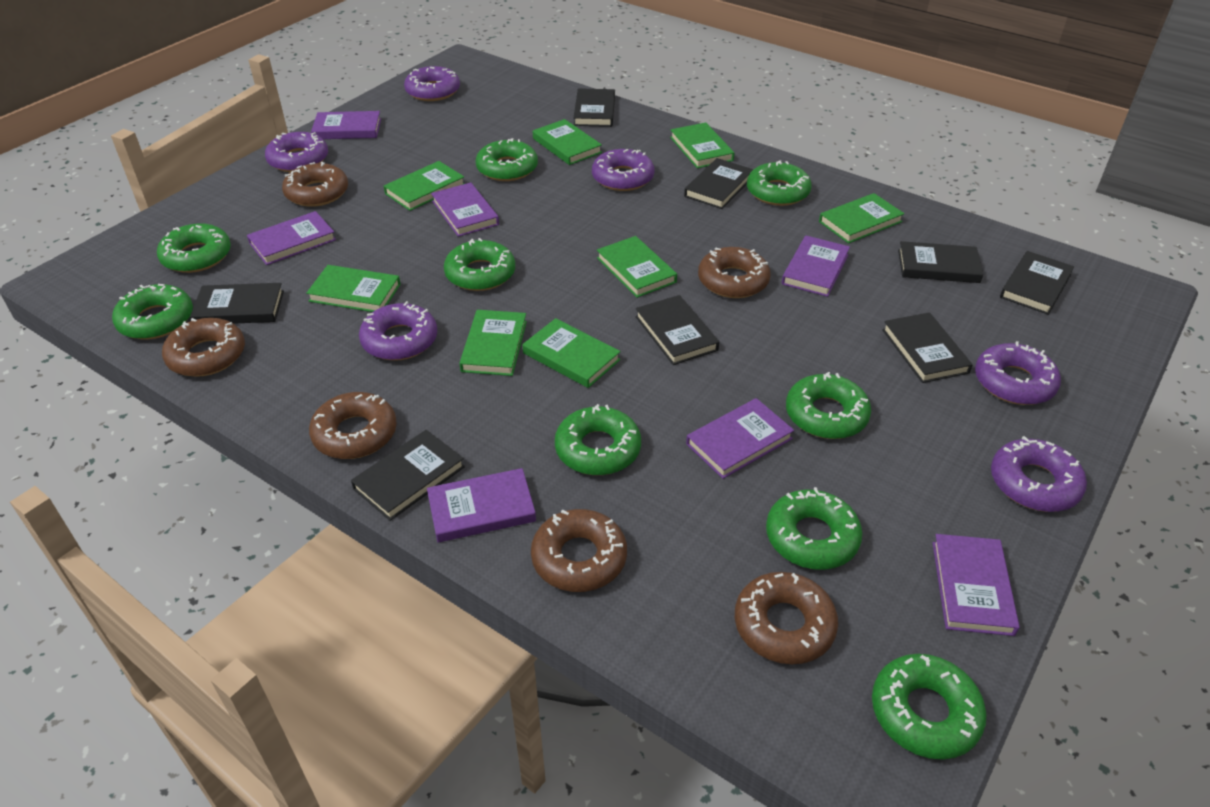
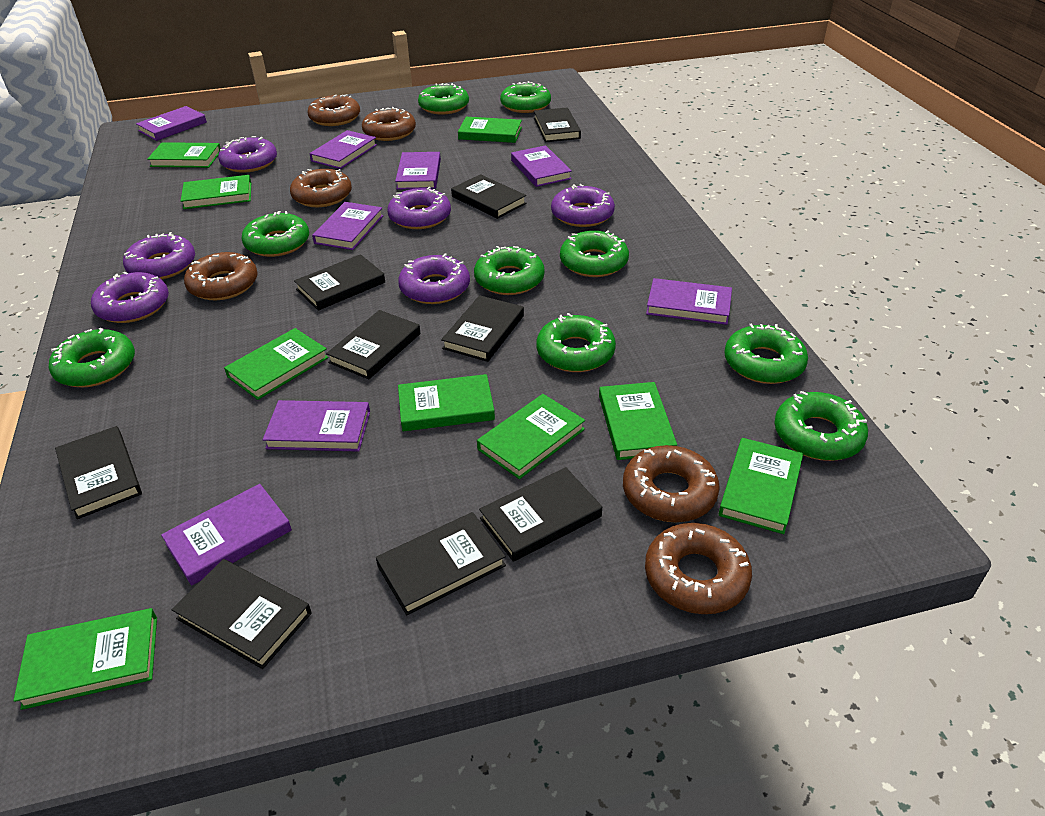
black book: [190,283,284,324] [351,430,465,521] [574,88,615,127] [635,295,719,365] [684,158,753,209] [882,312,973,383] [898,241,983,283] [1000,251,1074,315] = 8 -> [55,426,142,519] [172,559,312,669] [294,254,385,311] [326,310,420,379] [376,512,506,615] [441,295,524,362] [451,174,526,219] [479,467,602,562] [534,107,581,142] = 9
green book: [306,265,401,312] [384,161,464,211] [459,310,527,376] [522,318,621,388] [533,119,602,165] [597,236,677,298] [670,123,734,168] [819,193,904,243] = 8 -> [13,608,157,710] [147,142,221,168] [181,175,251,209] [224,328,329,400] [398,374,495,431] [458,117,522,143] [477,394,585,479] [599,382,677,460] [719,438,803,534] = 9
purple book: [247,211,336,265] [311,111,381,139] [427,468,536,542] [431,182,499,237] [686,398,794,479] [782,235,850,297] [932,534,1020,636] = 7 -> [136,106,207,141] [161,484,292,586] [263,400,370,452] [309,130,377,169] [312,202,383,250] [395,152,441,190] [511,145,572,187] [646,278,732,325] = 8

